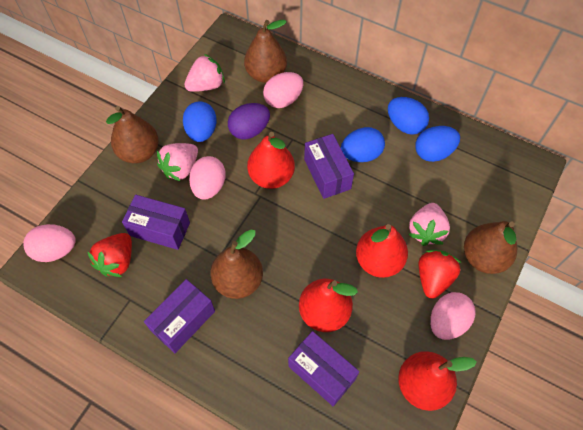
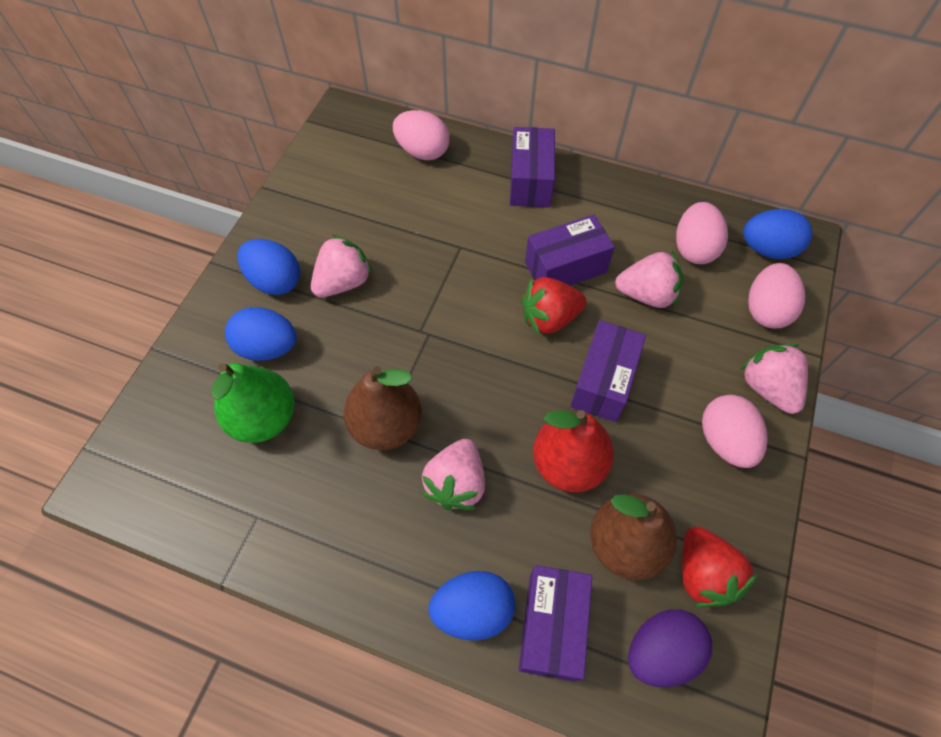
brown pear: [106,106,159,163] [210,229,263,299] [244,20,287,83] [464,221,517,274] = 4 -> [344,366,422,450] [590,494,677,581] = 2
green pear: none = 0 -> [211,363,294,443] = 1
pink strawberry: [157,143,198,182] [184,54,225,92] [409,203,450,246] = 3 -> [311,235,373,297] [422,439,485,510] [615,252,683,308] [740,344,808,414] = 4
red pear: [247,132,295,189] [299,279,358,332] [356,224,408,278] [398,351,476,411] = 4 -> [533,410,614,492] = 1

